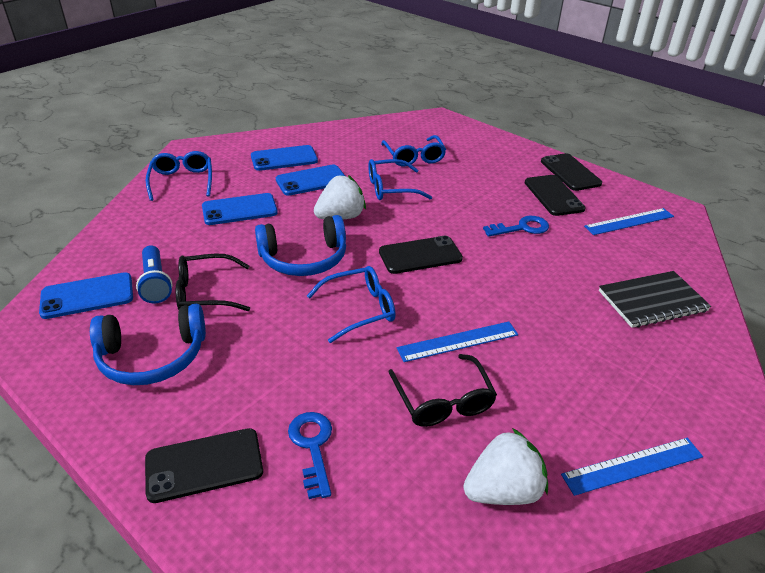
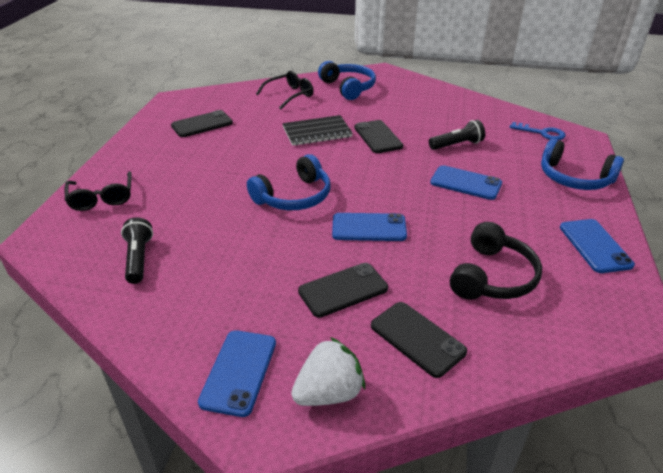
black flashlight: none = 0 -> [121,217,153,284] [429,120,485,150] = 2
black headphones: none = 0 -> [450,222,542,300] = 1
blue flashlight: [136,245,173,304] = 1 -> none = 0
blue glasses: [146,151,212,201] [307,266,396,343] [368,159,432,200] [381,135,446,166] = 4 -> none = 0
blue headphones: [90,304,206,385] [255,215,346,276] = 2 -> [247,154,331,210] [318,61,376,100] [541,139,624,190] = 3
blue key: [288,412,332,499] [483,216,549,237] = 2 -> [510,122,566,140] = 1
blue ruler: [397,321,518,362] [561,438,703,496] [584,208,674,235] = 3 -> none = 0
white strawberry: [314,175,366,219] [463,428,548,505] = 2 -> [291,337,365,406] = 1

